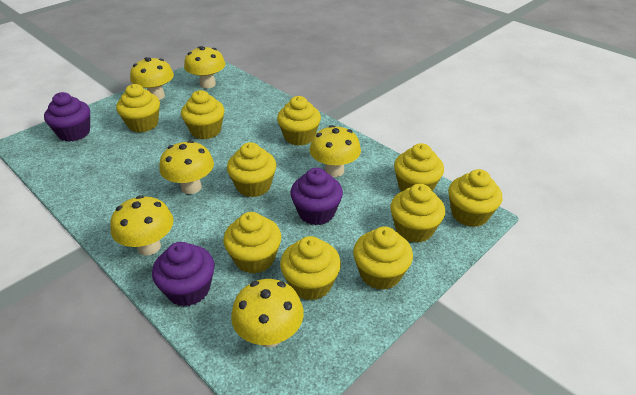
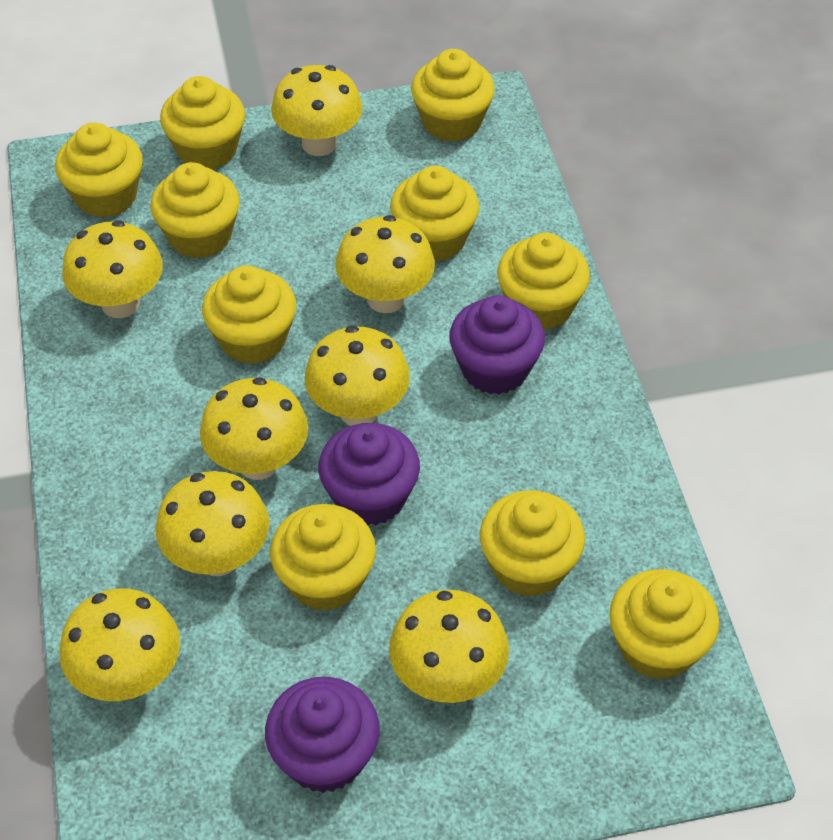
yellow mushroom: [110,195,174,256] [130,57,174,100] [159,140,214,194] [184,46,225,88] [231,279,304,348] [309,125,361,177] = 6 -> [59,588,180,701] [62,220,163,318] [156,471,269,576] [200,377,308,480] [271,65,363,156] [304,325,410,426] [335,215,435,313] [389,590,509,703] = 8

